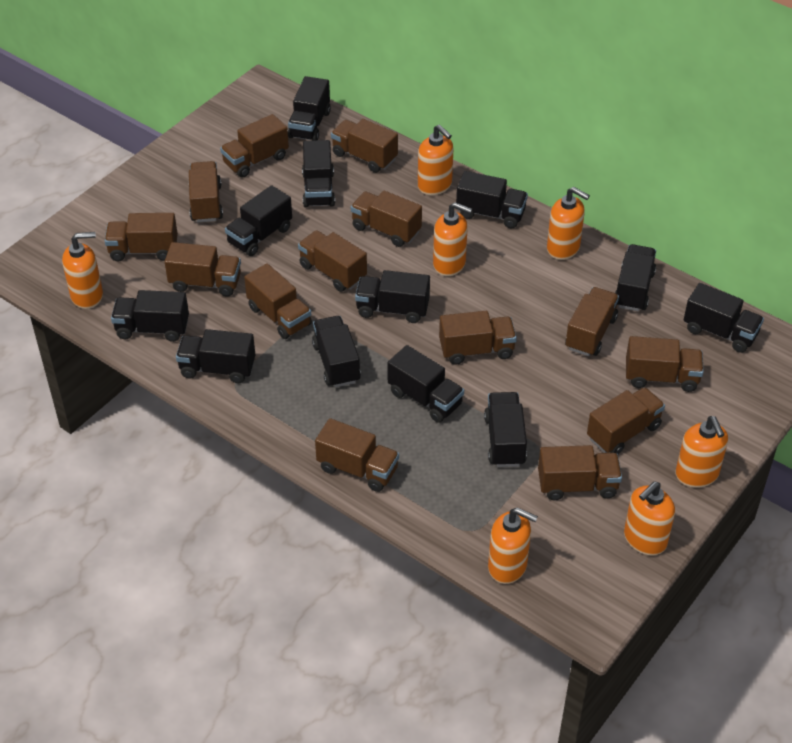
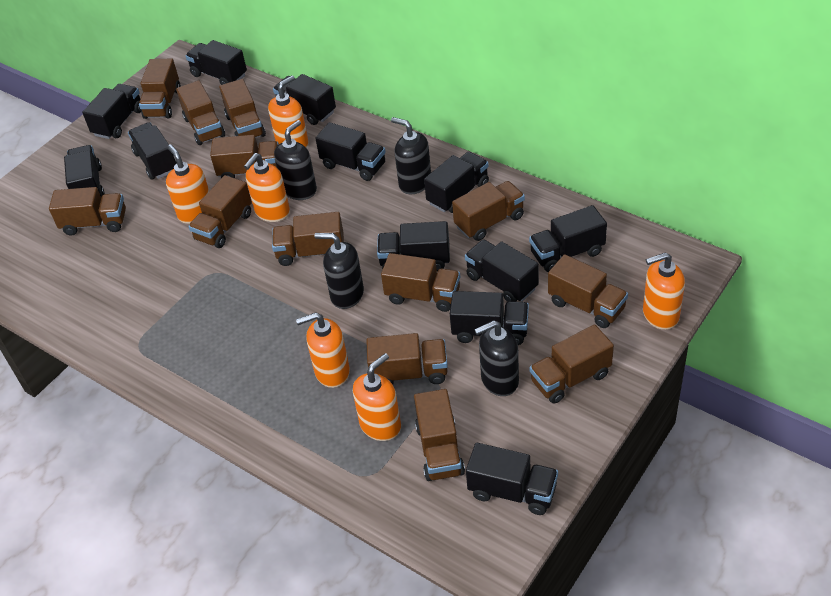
black soap dispenser: none = 0 -> [274,120,317,200] [314,233,364,309] [391,117,431,195] [474,320,519,396] = 4
brown truck: [105,213,178,261] [165,242,241,297] [189,161,223,222] [220,114,289,178] [244,263,312,339] [298,230,367,292] [315,418,399,492] [331,119,398,173] [351,191,422,247] [439,311,517,365] [538,445,622,500] [565,287,619,356] [587,387,665,454] [626,336,704,392] = 14 -> [49,187,126,236] [139,59,181,119] [176,81,225,145] [188,175,252,248] [210,135,279,178] [219,79,266,138] [272,212,344,266] [366,333,448,384] [381,253,460,312] [414,389,465,481] [452,181,525,241] [530,325,614,404] [548,254,628,328] = 13
orange soap dispenser: [62,232,103,309] [418,124,453,195] [433,202,472,276] [488,508,538,584] [547,187,590,260] [624,481,675,556] [676,416,728,488] = 7 -> [166,144,209,224] [244,153,290,222] [268,75,309,148] [296,312,350,388] [353,353,401,441] [643,252,685,330] = 6

